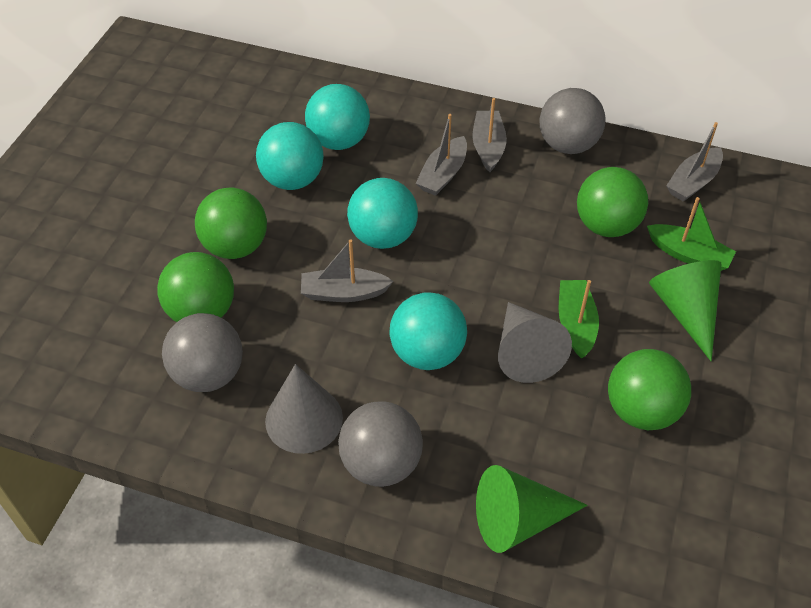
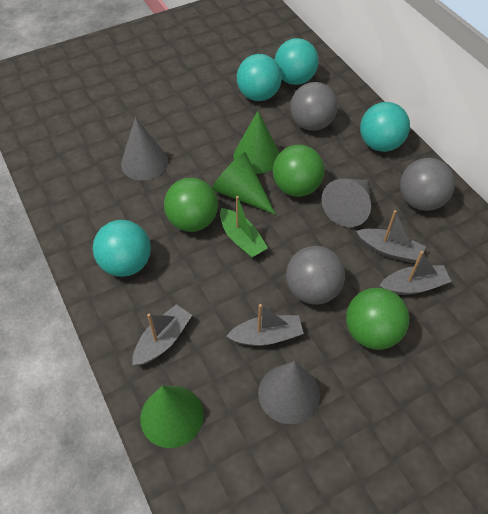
green ball: [157,252,234,322] [195,188,267,259] [577,167,648,237] [608,349,691,430] = 4 -> [164,178,218,232] [273,145,324,197] [346,288,409,350] = 3
green boat: [559,280,599,359] [647,197,736,271] = 2 -> [220,196,268,258] = 1
green cone: [476,465,588,553] [649,260,721,361] = 2 -> [140,386,204,448] [212,152,276,215] [234,111,279,174] = 3
grey cone: [265,364,343,454] [498,302,572,383] = 2 -> [121,117,168,181] [258,361,320,424] [321,179,371,227] = 3

